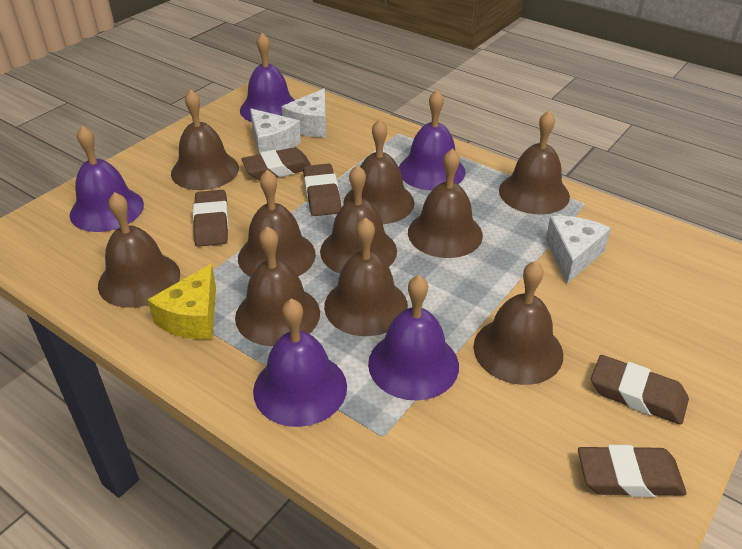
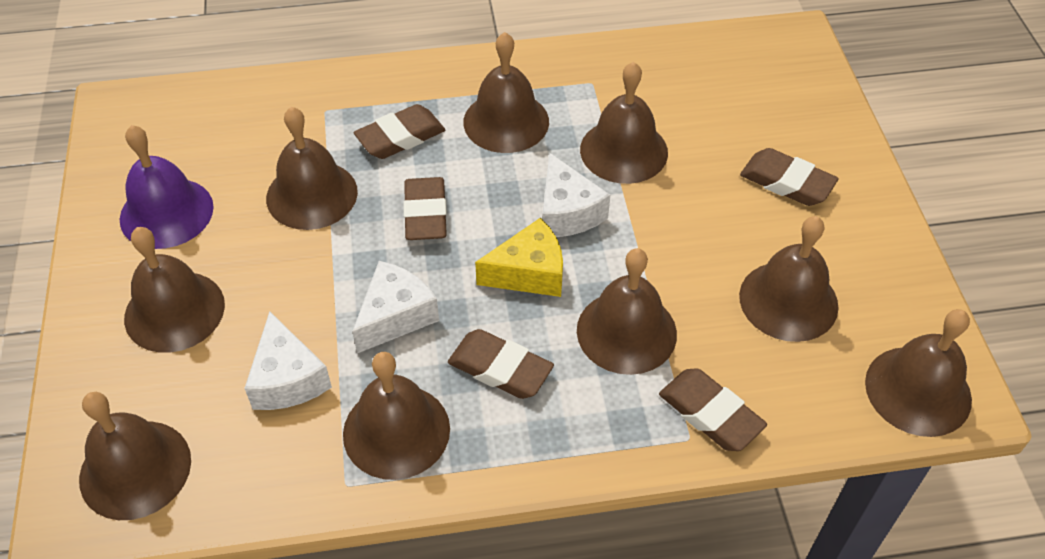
brown bell: [98,192,180,308] [171,89,239,190] [235,226,320,346] [238,170,316,277] [320,165,397,274] [324,217,408,336] [343,119,415,224] [408,148,483,258] [473,261,563,385] [499,111,570,214] = 10 -> [79,392,191,520] [124,227,225,353] [266,107,358,230] [343,352,450,480] [463,32,549,153] [577,248,677,375] [580,62,668,184] [739,216,839,342] [865,309,972,437] = 9
purple bell: [70,126,144,232] [240,33,295,122] [253,299,347,427] [368,275,459,401] [399,90,465,191] = 5 -> [120,125,214,249] = 1

